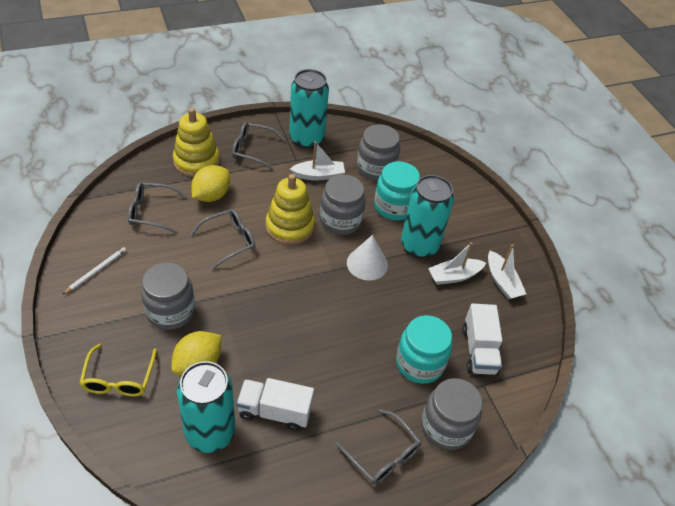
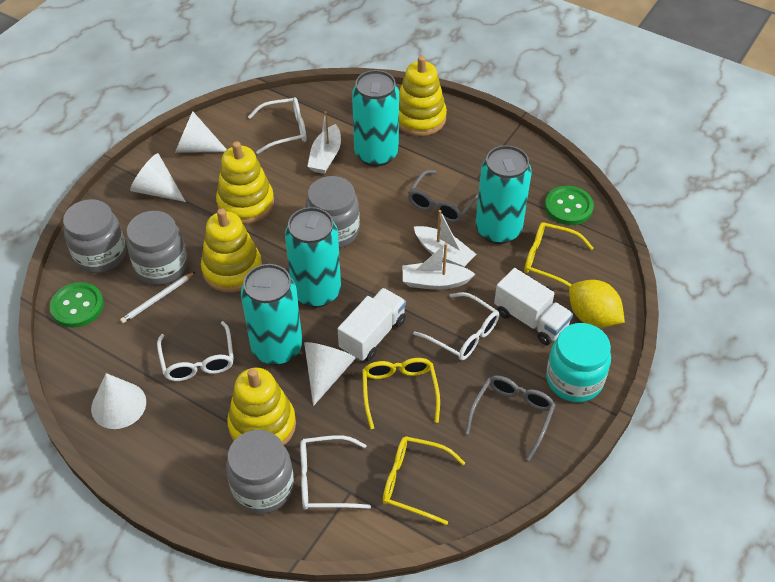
green button: none = 0 -> [49,282,104,328] [545,186,594,225] = 2
grey glasses: [128,182,187,233] [190,209,255,269] [232,122,286,170] [335,409,421,485] = 4 -> [408,170,479,223] [465,375,555,461] = 2
turquoise can: [177,361,235,453] [289,69,329,149] [401,175,454,258] = 3 -> [241,264,302,365] [285,207,341,307] [352,70,399,167] [475,145,532,244] = 4
turquoise jar: [374,161,420,221] [396,315,452,384] = 2 -> [546,323,611,402] = 1
white cone: [347,235,388,280] = 1 -> [91,373,146,429] [130,153,186,202] [175,111,227,153] [304,342,356,406] = 4
white glasses: none = 0 -> [157,321,234,381] [248,97,307,154] [300,435,371,510] [413,292,499,360] = 4
yellow glasses: [80,344,157,396] = 1 -> [362,358,440,429] [383,436,465,525] [524,222,593,287] = 3
yellow lemon: [171,331,221,375] [191,165,230,202] = 2 -> [569,280,625,328] = 1
yellow stacking toy: [173,108,220,177] [266,174,315,245] = 2 -> [201,208,262,292] [216,141,274,224] [227,368,296,446] [399,56,447,136] = 4

